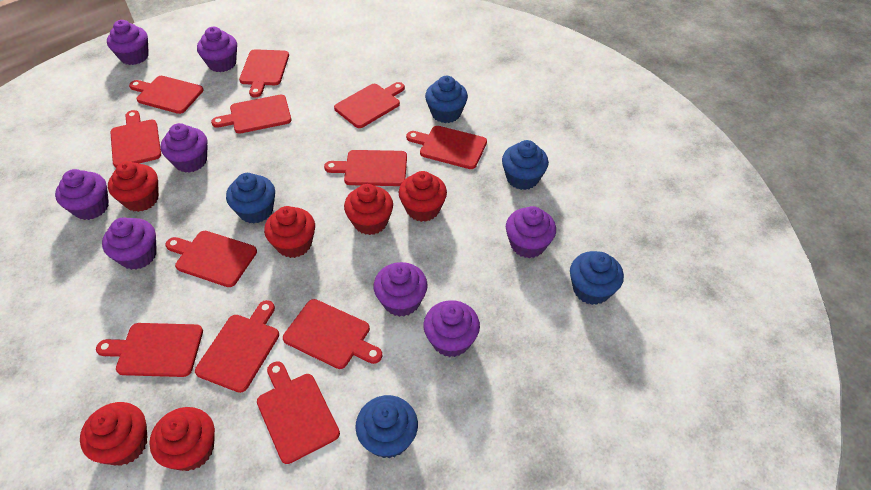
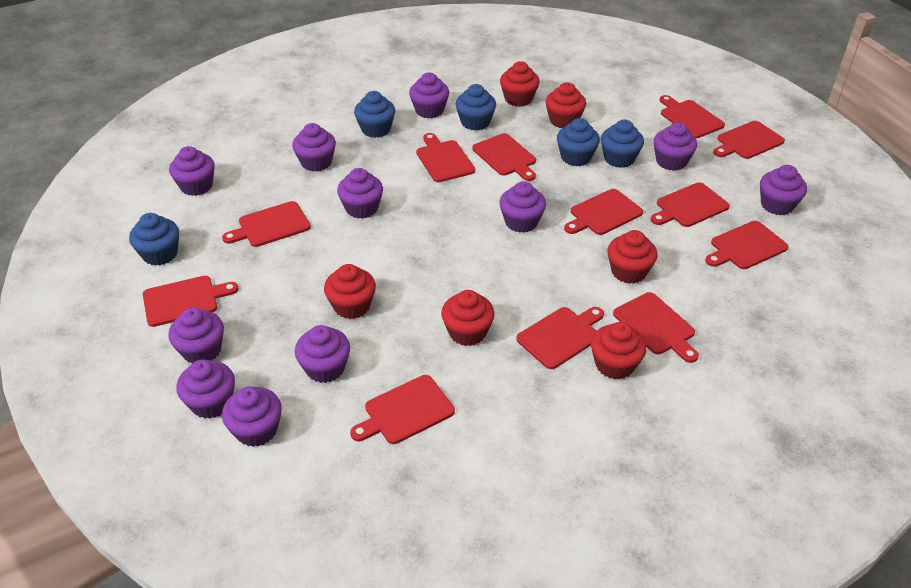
purple cupcake: [55,169,109,220] [102,217,157,270] [107,20,149,65] [161,123,208,173] [197,27,237,72] [374,262,428,317] [424,300,480,357] [506,206,556,258] = 8 -> [168,308,224,363] [169,146,215,196] [176,359,235,419] [222,386,282,447] [292,123,336,172] [295,325,350,383] [337,168,383,219] [409,73,449,118] [499,181,546,233] [654,122,697,171] [760,165,807,215] = 11

